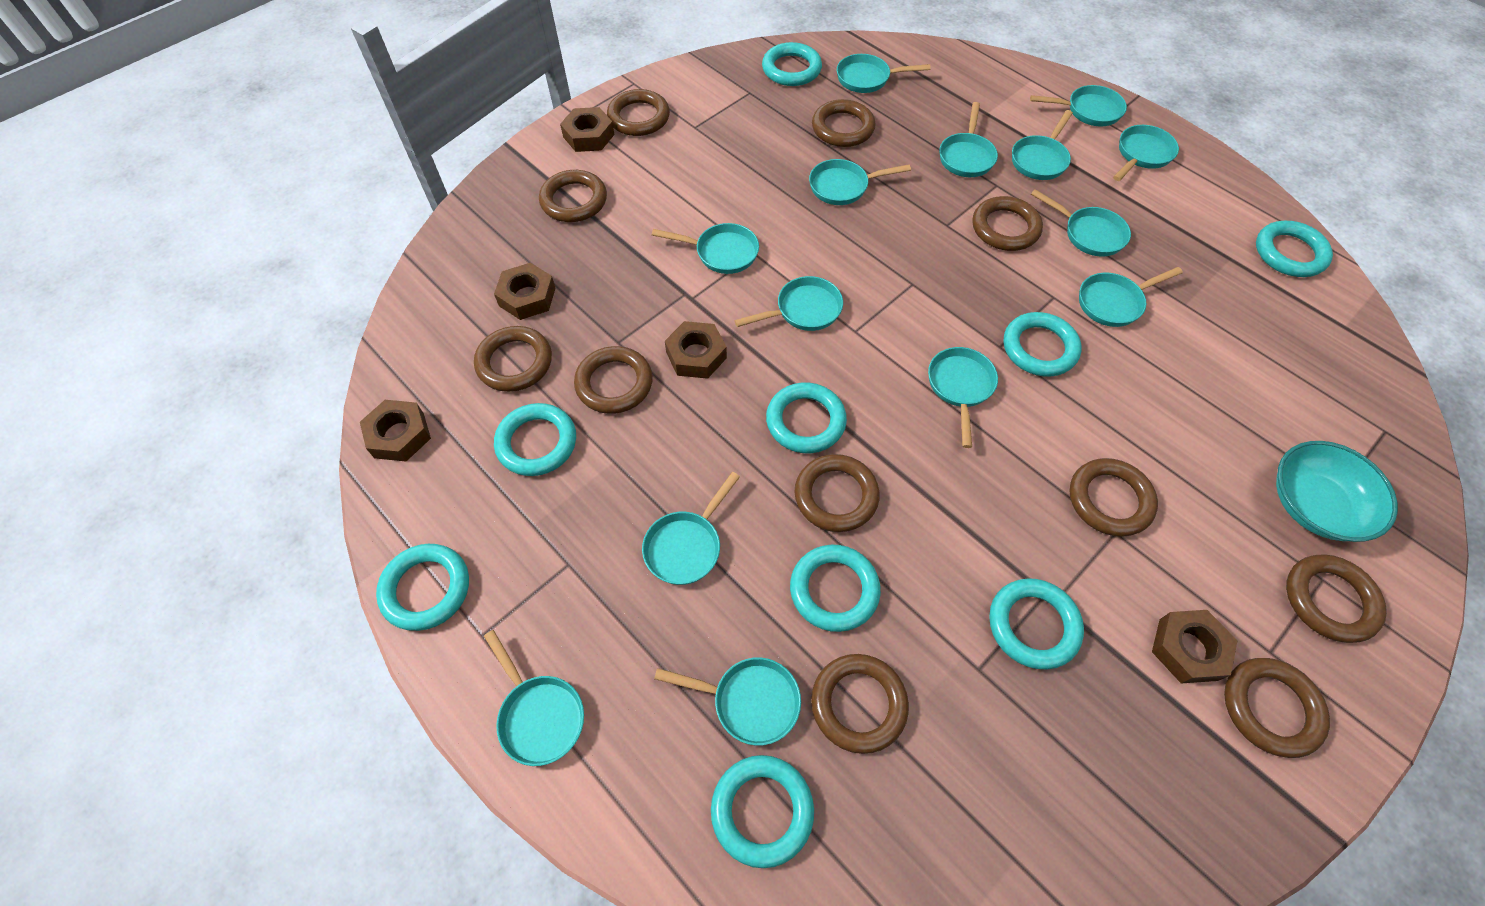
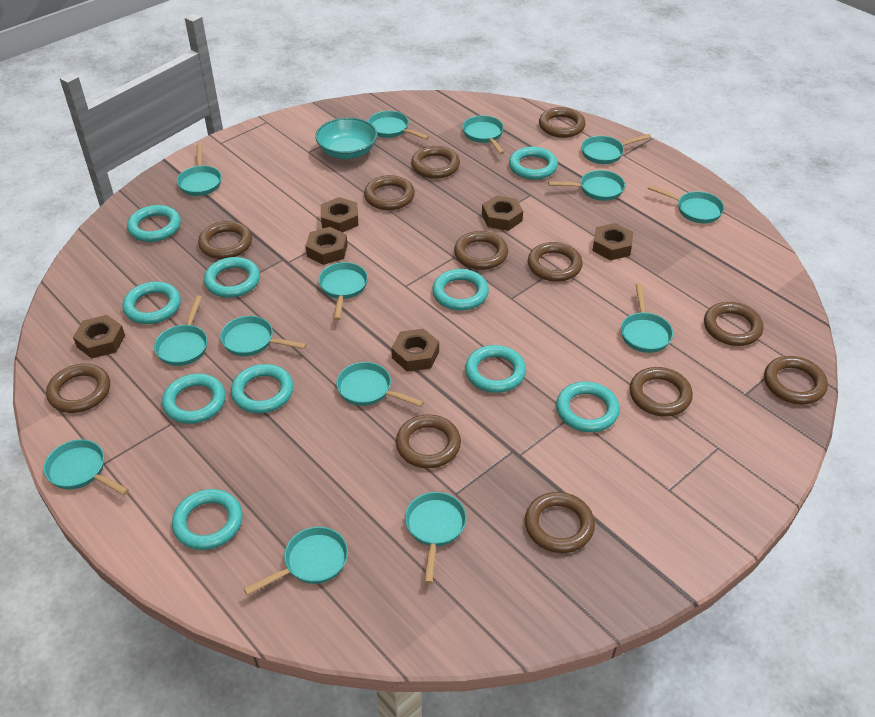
brown nut: [360,400,431,461] [494,263,556,320] [560,107,614,152] [665,321,727,379] [1152,610,1238,683] = 5 -> [73,315,125,358] [306,227,348,265] [321,197,358,233] [391,329,439,372] [482,195,523,231] [592,223,633,260] = 6
brown ring: [474,326,552,392] [539,170,607,222] [574,346,653,414] [607,89,670,136] [794,454,880,532] [811,654,909,754] [812,99,875,147] [972,196,1043,251] [1069,458,1158,537] [1224,658,1330,758] [1286,554,1387,643] = 11 -> [46,364,110,413] [198,221,252,259] [364,175,415,210] [396,414,461,468] [411,146,460,179] [454,231,508,270] [525,492,595,553] [528,242,583,282] [539,107,586,138] [630,367,693,417] [704,302,764,346] [764,356,828,405] = 12
turquoise ring: [376,544,469,631] [494,403,576,476] [711,755,814,868] [762,42,822,86] [766,383,847,453] [790,545,881,632] [989,578,1084,669] [1004,312,1082,377] [1256,221,1333,277] = 9 -> [123,282,181,324] [127,205,181,242] [162,374,226,424] [172,489,243,550] [204,257,260,298] [231,364,293,413] [432,269,489,310] [465,345,526,393] [509,147,558,180] [556,382,620,432] = 10

